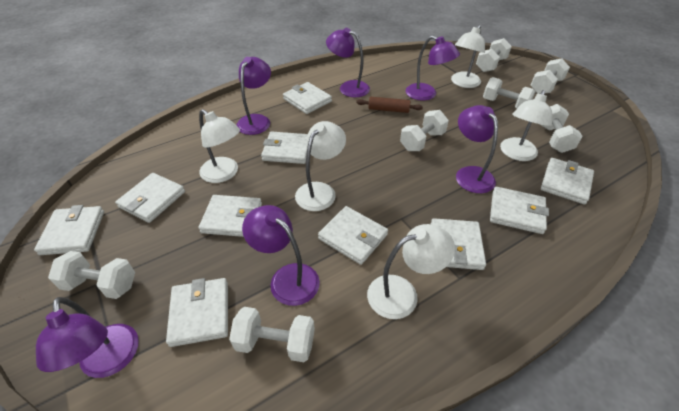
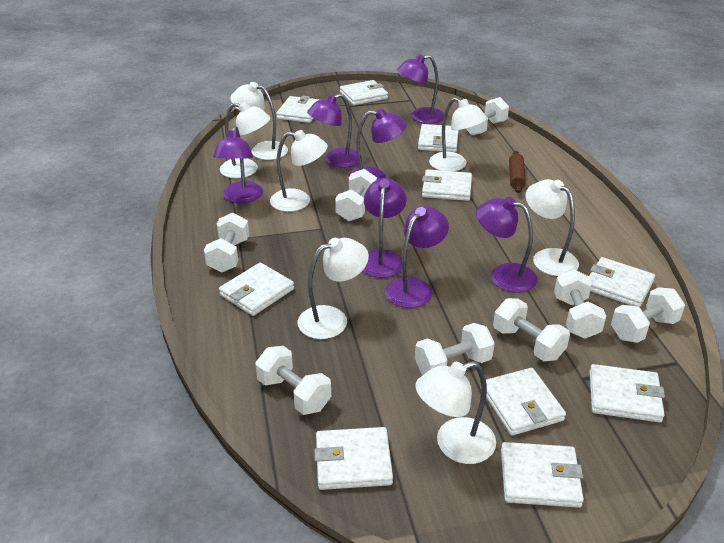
purple lamp: [36,297,138,378] [236,57,271,135] [242,205,320,306] [326,28,370,97] [405,35,460,101] [456,105,498,193] = 6 -> [213,126,263,203] [307,94,362,167] [347,108,406,180] [362,178,407,278] [385,206,449,308] [398,54,444,124] [476,197,538,293] = 7
white dumbbell: [48,251,135,299] [229,307,315,362] [400,110,449,151] [476,38,512,72] [483,77,535,109] [530,59,570,94] [540,104,583,153] = 7 -> [204,212,249,273] [255,346,331,415] [335,169,377,221] [415,323,495,375] [466,97,509,135] [493,298,570,361] [554,270,606,339] [611,287,685,343] = 8
white lamp: [199,109,240,183] [295,121,346,211] [367,224,455,319] [451,25,485,88] [500,90,552,161] = 5 -> [220,102,270,178] [231,82,288,160] [270,130,328,212] [298,238,369,339] [415,361,496,464] [429,97,487,171] [526,179,579,276] = 7

